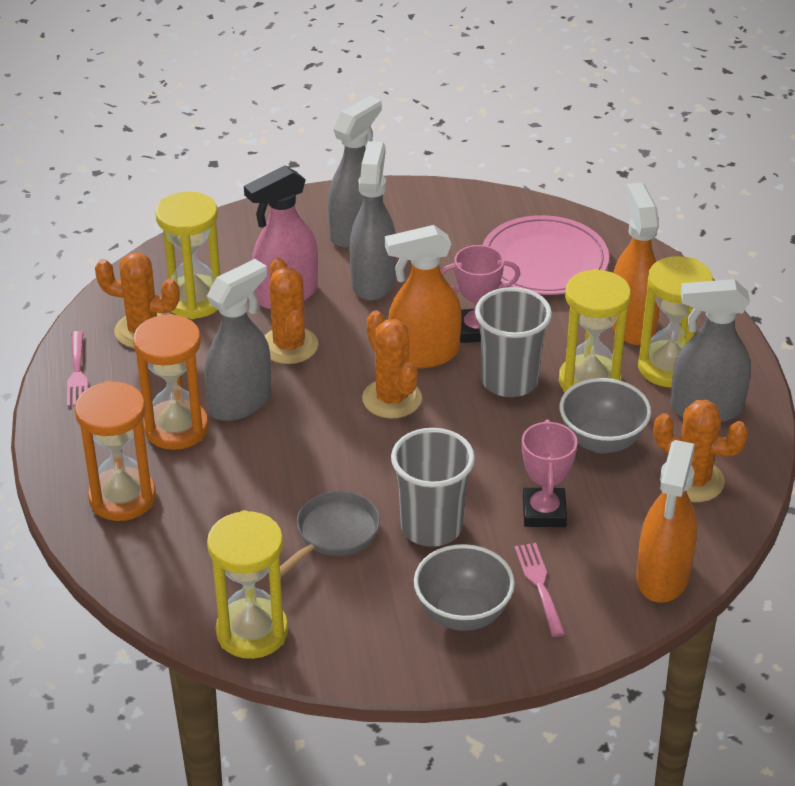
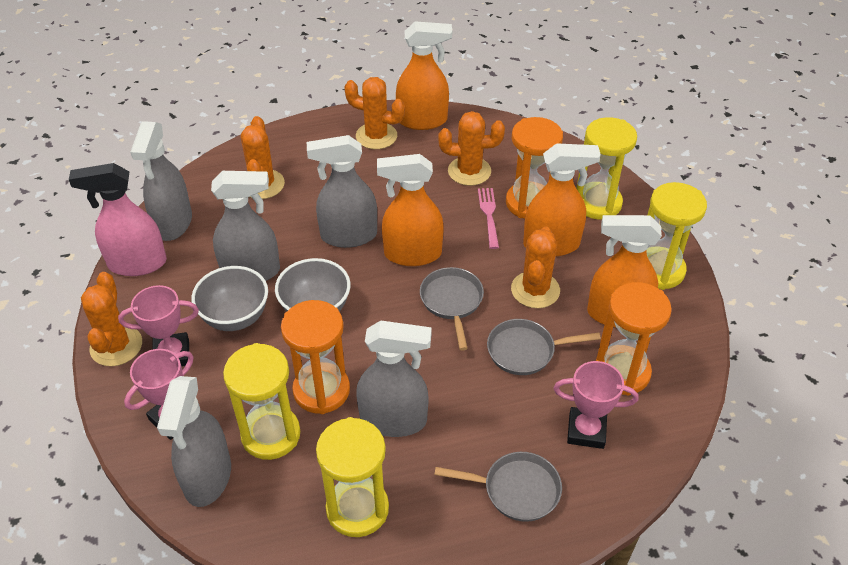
grey cup: [391,428,475,547] [475,287,552,397] = 2 -> none = 0
grey pan: [280,491,380,577] = 1 -> [420,267,484,351] [434,452,562,522] [487,319,601,375] = 3
grey spray bottle: [205,259,271,421] [328,96,383,248] [349,141,396,301] [670,279,751,422] = 4 -> [130,121,192,241] [157,376,231,507] [211,171,280,281] [307,135,377,248] [356,321,432,437] = 5
orange cactus: [95,252,180,348] [264,258,318,364] [362,310,422,419] [654,400,748,502] = 4 -> [81,272,142,366] [241,116,285,199] [344,77,405,149] [439,111,505,186] [511,226,560,308] = 5
orange hourglass: [74,381,156,521] [133,314,209,450] = 2 -> [281,300,350,414] [506,117,563,219] [596,282,672,396] = 3
orange spray bottle: [385,225,462,368] [612,183,660,345] [637,440,697,603] = 3 -> [377,154,444,266] [396,21,452,130] [523,143,601,257] [587,215,662,328] = 4
pink fork: [67,331,88,407] [515,543,566,637] = 2 -> [478,188,499,249] = 1
pink plate: [482,215,609,295] = 1 -> none = 0
pink trophy: [440,245,520,343] [522,419,578,527] = 2 -> [118,285,199,367] [124,349,193,440] [553,361,638,449] = 3

